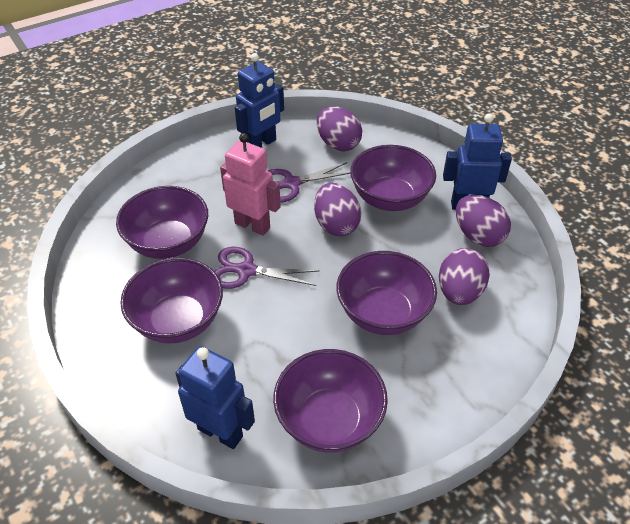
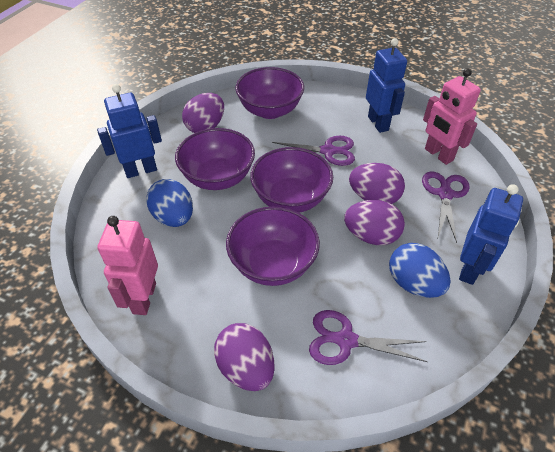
blue egg: none = 0 -> [146,179,193,227] [389,243,450,298] = 2
pink robot: [220,133,281,236] = 1 -> [97,216,158,315] [423,68,481,165] = 2
purple bowl: [116,186,208,259] [120,258,223,344] [273,349,388,453] [337,251,437,335] [350,145,436,211] = 5 -> [175,128,255,190] [226,207,320,286] [235,67,304,119] [250,147,333,213] = 4
purple scissors: [214,247,319,289] [268,162,350,203] = 2 -> [272,136,355,166] [309,310,428,365] [422,171,470,243] = 3

